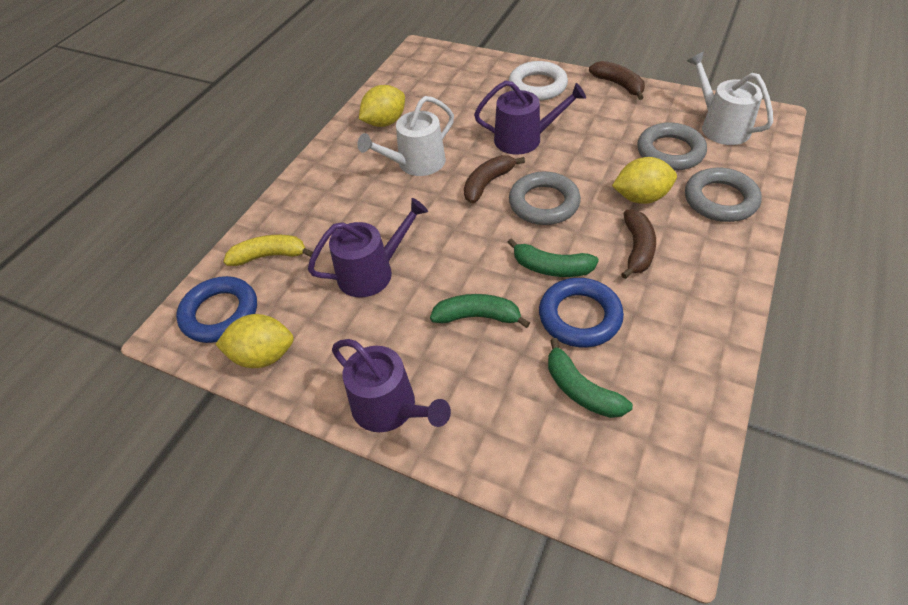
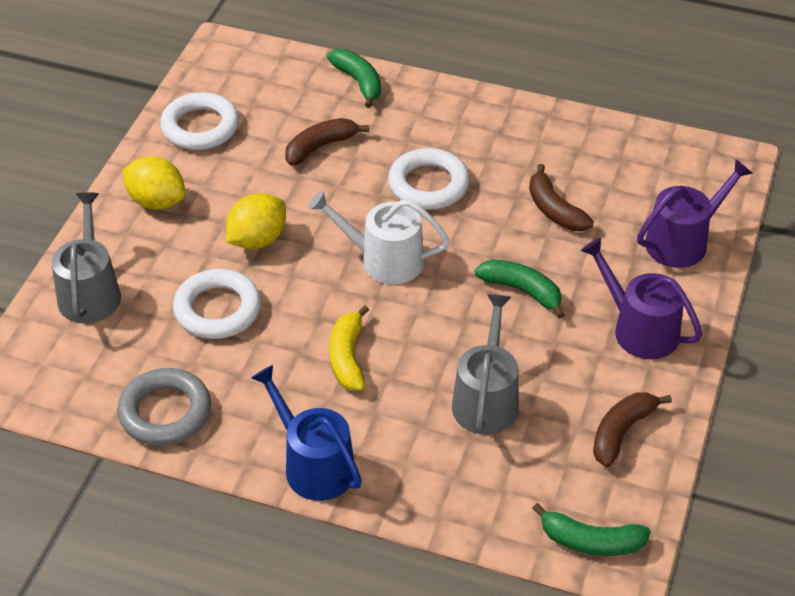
blue ring: [176,276,257,343] [539,278,624,348] = 2 -> none = 0
blue watering can: none = 0 -> [251,365,362,501] = 1
grey ring: [509,171,581,225] [637,123,707,171] [685,168,762,222] = 3 -> [117,368,211,446] = 1
grey watering can: none = 0 -> [52,192,121,324] [452,294,519,435] = 2
purple watering can: [308,198,428,297] [332,339,451,432] [474,80,586,155] = 3 -> [581,238,702,359] [637,159,753,268] = 2
white ring: [509,61,568,101] = 1 -> [160,92,239,150] [173,269,261,339] [388,148,470,209] = 3
white watering can: [357,96,454,176] [687,52,773,145] = 2 -> [308,191,449,284] = 1
yellow lemon: [215,314,294,368] [359,85,405,127] [612,157,677,204] = 3 -> [123,156,185,210] [226,193,286,249] = 2

